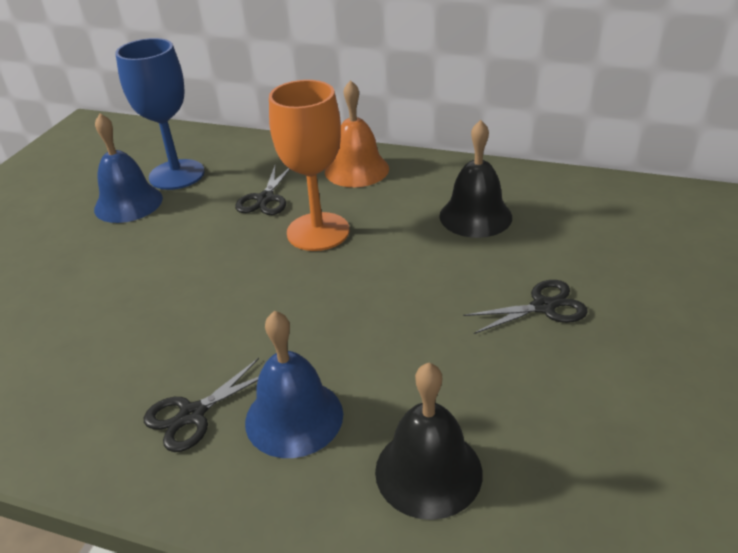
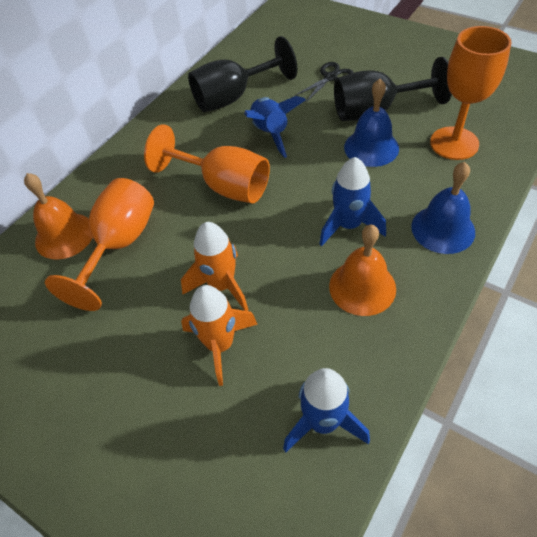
black bell: [375,363,483,520] [439,120,512,238] = 2 -> none = 0
black goblet: none = 0 -> [188,36,297,112] [334,57,452,121] = 2
black scissors: [144,358,259,452] [235,166,290,215] [463,280,588,334] = 3 -> [295,62,354,102] = 1
blue goblet: [115,38,205,190] = 1 -> none = 0
blue rocket: none = 0 -> [244,96,306,158] [283,368,370,453] [319,157,386,246] = 3
orange bell: [325,80,389,187] = 1 -> [24,173,93,260] [329,225,396,316] = 2
orange goblet: [269,80,349,251] = 1 -> [45,178,154,311] [144,124,270,204] [430,26,511,160] = 3
orange rocket: none = 0 -> [181,222,248,311] [181,285,258,386] = 2

